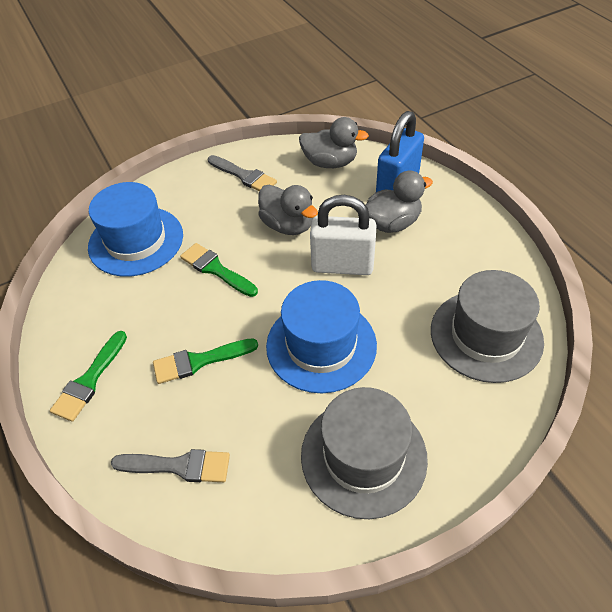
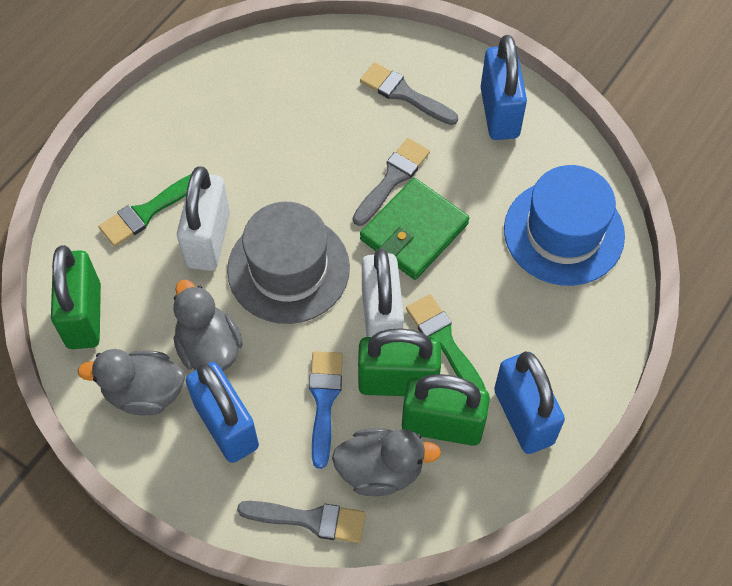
blue brush: none = 0 -> [309,351,343,469] = 1
blue hat: [88,182,183,277] [266,280,377,393] = 2 -> [504,165,625,286] = 1
blue padlock: [376,111,424,192] = 1 -> [186,362,259,463] [481,35,527,140] [494,351,565,454] = 3
green brush: [50,331,127,422] [153,338,258,384] [180,243,258,297] = 3 -> [99,174,191,247] [406,294,486,390] = 2
green padlock: none = 0 -> [51,245,101,349] [358,328,441,396] [402,374,490,446] = 3
green wallet: none = 0 -> [360,178,469,280] = 1
grey brush: [111,449,230,482] [208,155,277,192] = 2 -> [237,501,366,543] [353,138,430,226] [360,62,458,125] = 3
grey hat: [301,387,428,519] [431,270,544,383] = 2 -> [227,202,350,324] = 1
white padlock: [310,195,377,275] = 1 -> [177,166,230,271] [362,248,404,337] = 2

